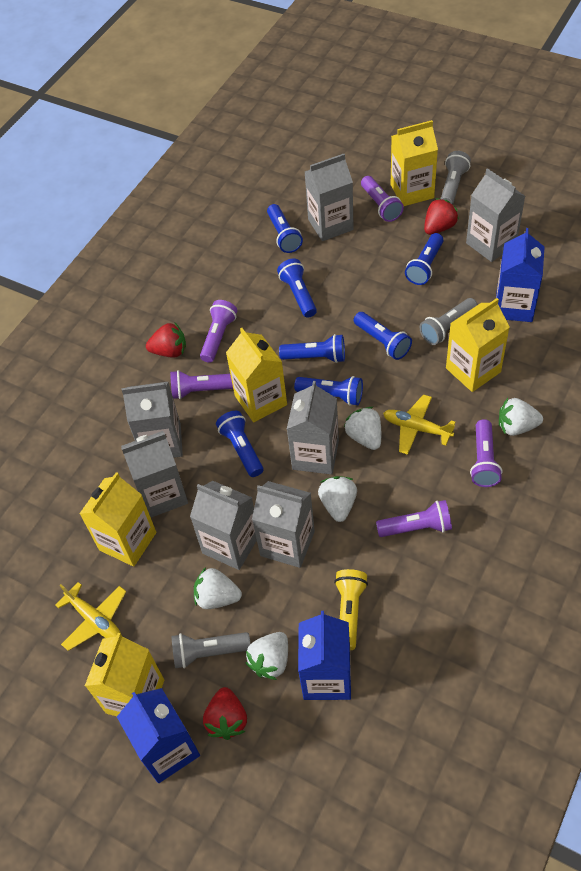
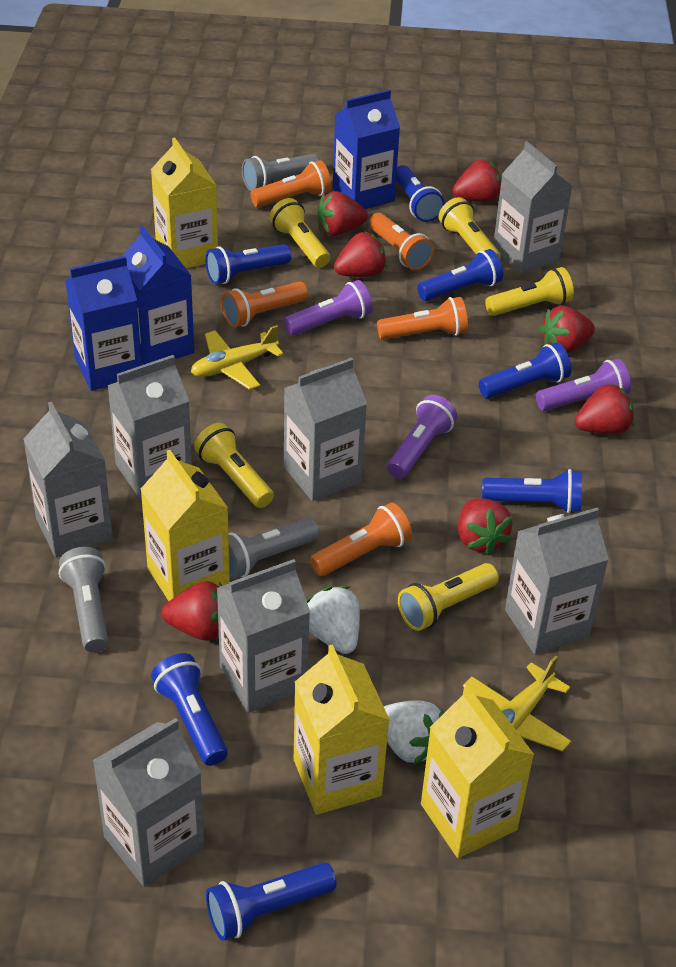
orange flashlight: none = 0 -> [221,281,308,327] [250,160,332,208] [310,502,412,576] [369,213,434,270] [377,297,468,340] = 5
purple flashlight: [170,370,233,399] [200,300,237,363] [361,176,404,222] [376,500,452,537] [470,419,502,487] = 5 -> [284,280,373,336] [387,395,457,479] [536,359,631,411] = 3
red strawberry: [146,322,186,358] [203,687,247,740] [424,198,459,235] = 3 -> [162,581,222,641] [317,191,368,236] [334,232,387,277] [453,160,501,202] [458,498,512,555] [540,306,595,353] [575,383,635,434] = 7
white strawberry: [194,567,242,609] [246,632,288,680] [318,476,357,522] [344,407,381,450] [499,398,543,436] = 5 -> [306,586,360,654] [384,700,444,765] = 2
yellow carton: [79,472,156,567] [85,633,164,716] [226,328,287,422] [391,120,438,206] [446,298,510,392] = 5 -> [141,450,230,601] [151,138,218,269] [294,644,390,815] [421,685,535,858] = 4
yellow flashlight: [334,569,368,650] = 1 -> [194,423,274,508] [269,198,330,268] [398,563,499,631] [439,197,501,259] [485,267,574,316] = 5

